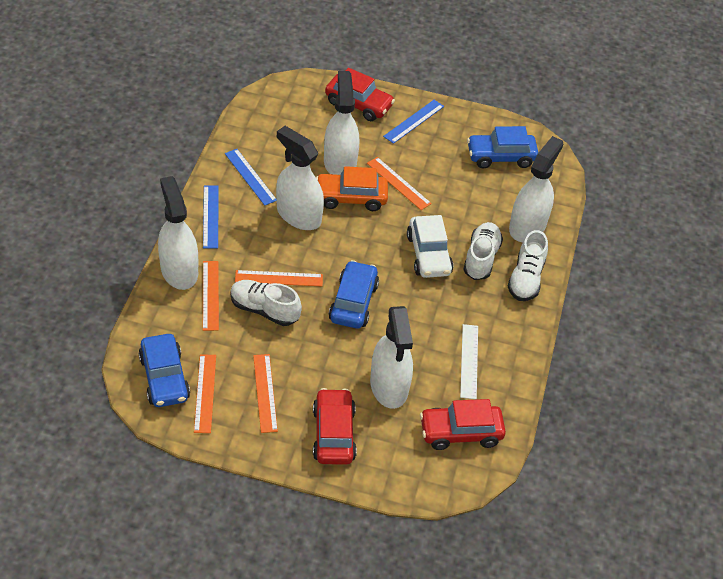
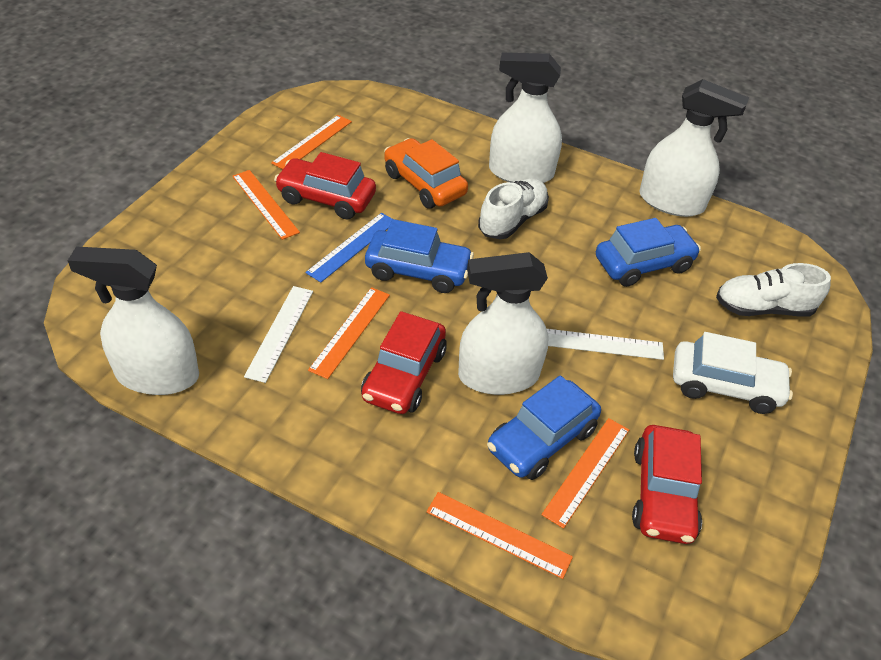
blue ruler: [203,186,219,249] [225,149,277,206] [383,100,444,144] = 3 -> [305,213,392,282] = 1
white ruler: [460,324,478,399] = 1 -> [244,286,313,383] [547,329,664,360] = 2
white shoe: [230,280,302,326] [463,222,503,280] [508,230,548,301] = 3 -> [478,178,549,239] [716,263,831,317] = 2
white spray bottle: [158,176,198,290] [276,126,324,230] [324,71,359,175] [370,306,413,409] [509,136,563,242] = 5 -> [68,247,199,395] [458,252,548,395] [489,53,562,183] [639,79,749,217] = 4

